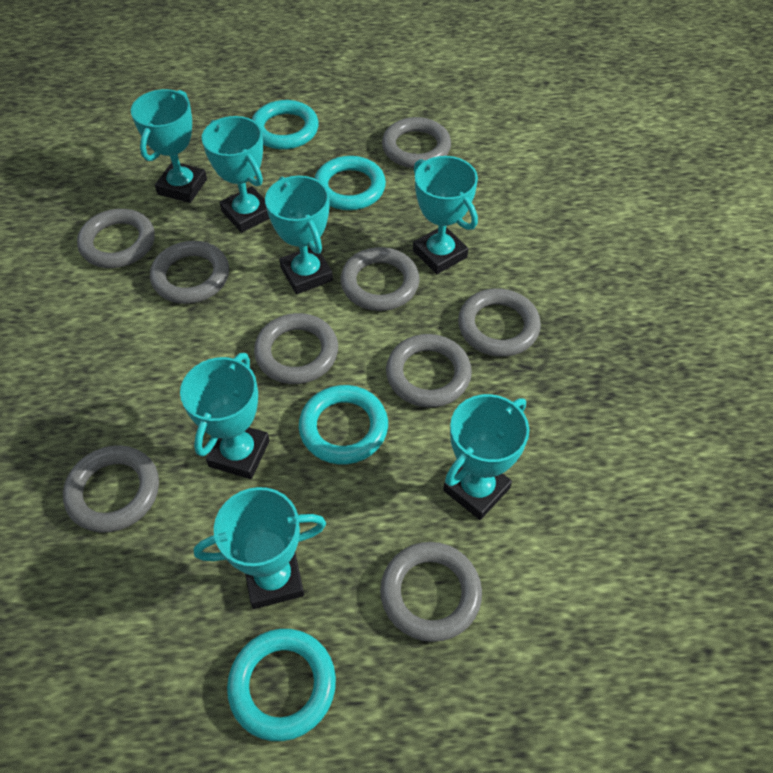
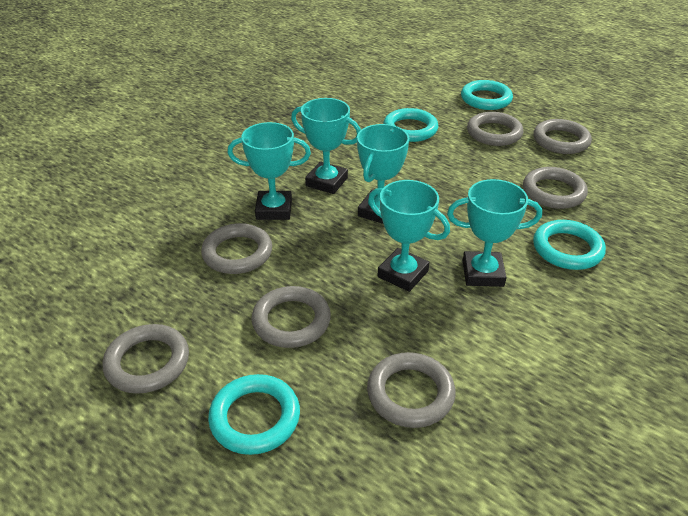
grey ring: [63,445,159,533] [77,209,155,268] [150,241,229,304] [254,313,338,384] [341,247,420,311] [380,542,482,642] [382,117,451,168] [386,334,472,407] [458,288,541,357] = 9 -> [103,324,189,394] [201,223,272,274] [252,286,331,348] [367,352,456,428] [467,112,523,146] [523,167,588,209] [533,119,592,154] = 7
turquoise trophy: [131,89,207,203] [180,353,270,479] [194,487,326,609] [202,116,270,233] [265,176,333,294] [413,156,478,274] [443,394,529,520] = 7 -> [228,122,311,220] [291,98,361,194] [357,124,409,224] [368,180,450,292] [447,179,542,287] = 5

